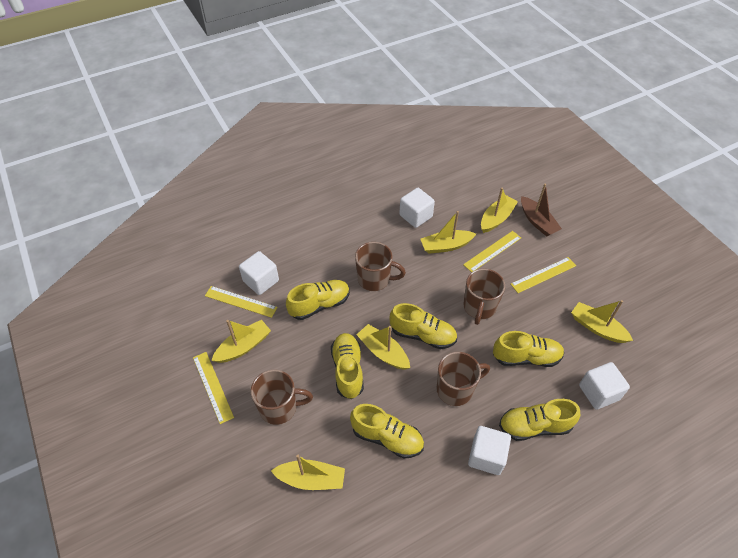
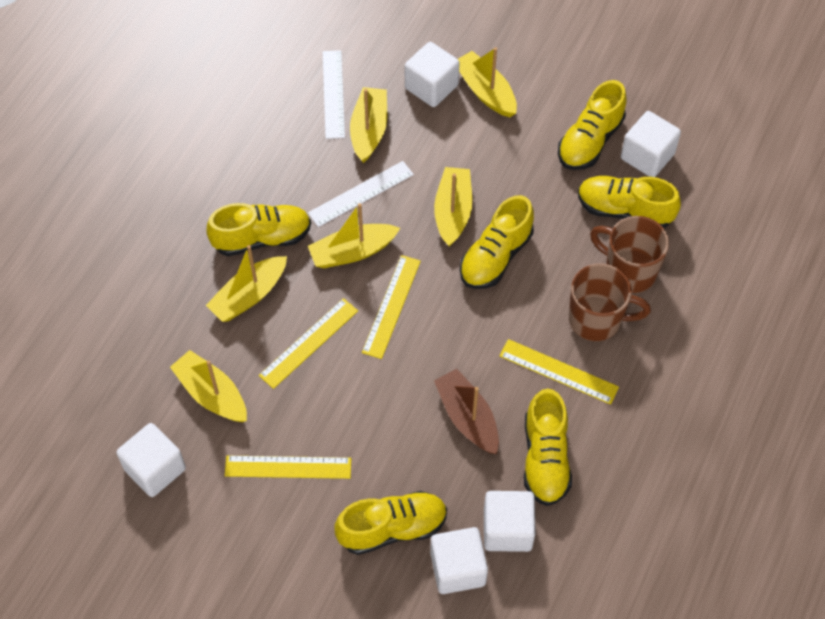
brown mug: [251,370,313,425] [355,242,406,291] [437,352,490,406] [463,269,505,325] = 4 -> [569,263,651,341] [590,216,669,293] = 2
white cube: [239,251,279,295] [399,188,435,228] [468,426,511,475] [579,362,630,410] = 4 -> [116,423,186,497] [405,42,460,107] [430,527,488,594] [484,491,536,552] [621,111,681,177] = 5
white ruler: none = 0 -> [308,161,414,227] [323,50,345,139] = 2

